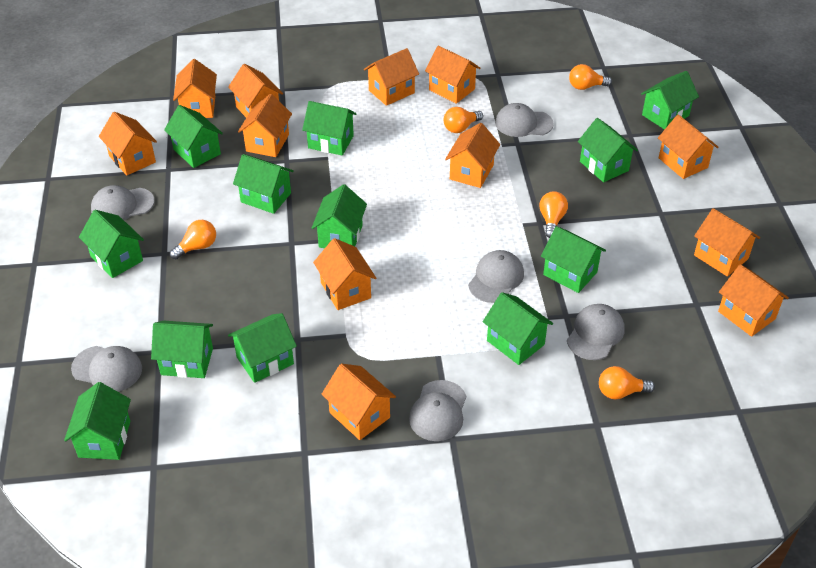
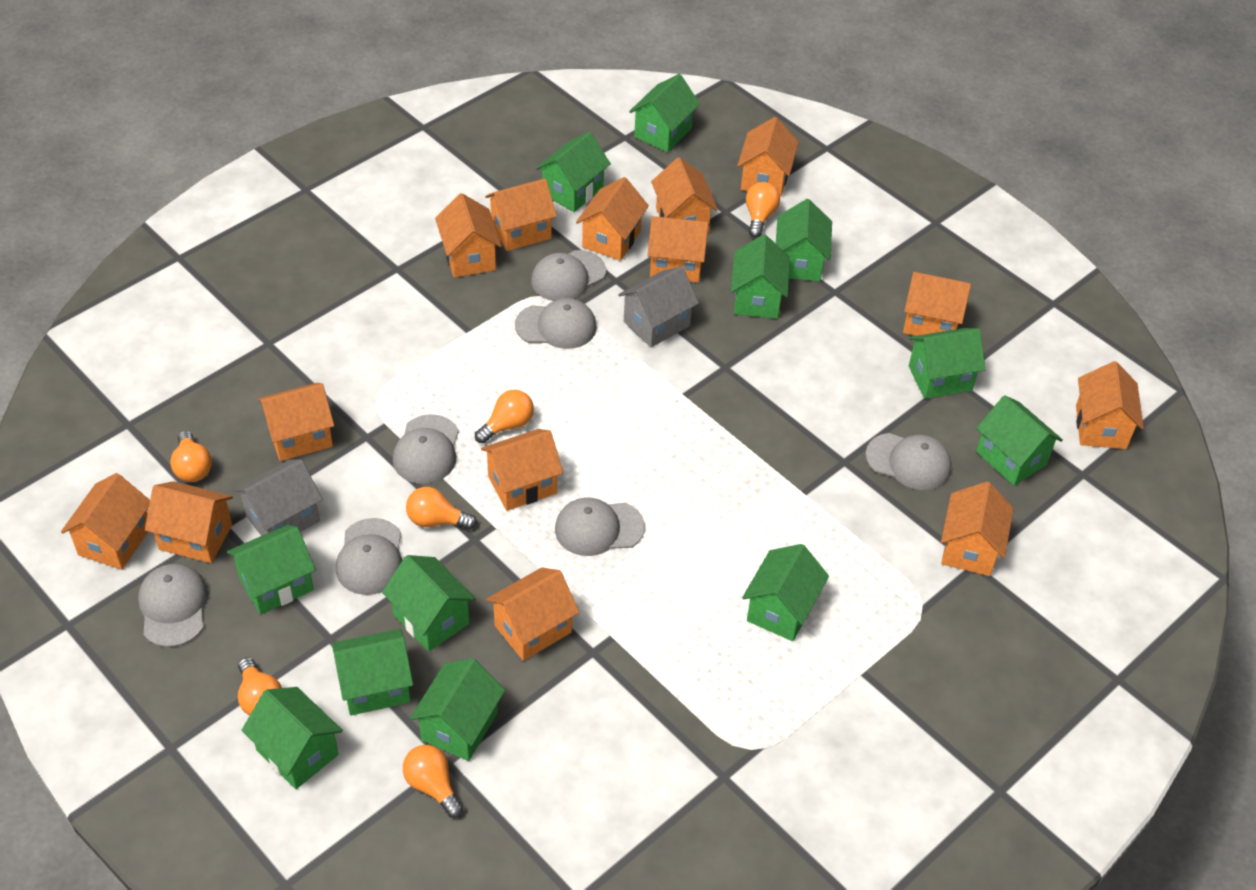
grey cap: [71,346,142,392] [91,185,155,220] [409,380,466,441] [468,250,524,303] [495,103,554,137] [567,304,624,360] = 6 -> [138,564,208,647] [336,518,402,595] [393,414,459,484] [515,298,597,349] [531,250,606,301] [555,498,645,556] [865,433,952,490] = 7
grey house: none = 0 -> [234,459,322,536] [618,266,699,347] = 2
orange house: [99,112,157,175] [173,59,217,118] [228,64,283,118] [238,94,292,157] [313,238,376,310] [322,364,396,440] [364,48,419,106] [425,46,480,104] [445,123,500,188] [658,114,719,179] [694,208,760,277] [718,264,789,337] = 12 -> [61,473,150,570] [145,481,233,563] [258,383,334,461] [435,193,502,278] [481,429,563,511] [485,178,557,251] [486,567,579,661] [576,177,649,261] [647,216,709,283] [651,157,718,234] [737,117,799,197] [903,272,971,336] [941,482,1014,576] [1076,361,1144,449] = 14
orange light bulb: [170,220,216,259] [444,107,483,133] [539,191,568,238] [569,64,612,90] [599,366,655,400] = 5 -> [170,431,212,482] [238,657,282,716] [403,745,463,818] [406,487,477,530] [475,389,534,443] [746,182,780,238] = 6

